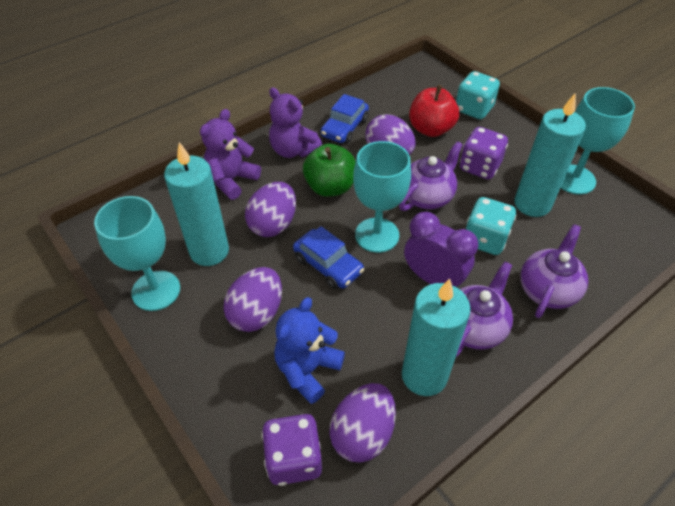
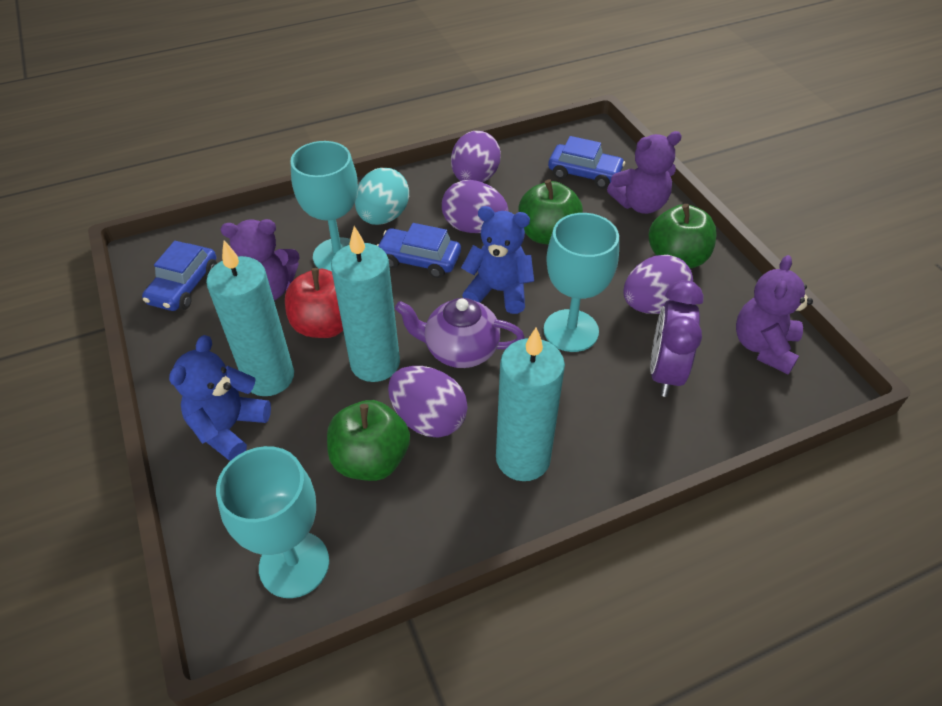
blue car: [293,226,364,289] [321,94,369,144] = 2 -> [142,241,217,311] [376,223,461,278] [548,136,625,189] = 3
blue teddy bear: [274,297,345,404] = 1 -> [169,335,271,461] [461,206,534,314] = 2
green apple: [303,144,356,197] = 1 -> [327,400,410,481] [518,179,583,245] [648,204,717,269] = 3
purple dice: [262,414,322,486] [460,127,508,179] = 2 -> none = 0
purple teapot: [399,141,463,211] [456,261,513,357] [520,224,588,318] = 3 -> [395,298,525,368] = 1
purple teddy bear: [200,109,261,200] [269,87,322,158] = 2 -> [221,219,300,301] [607,131,682,214] [736,255,813,375] = 3
turquoise dice: [456,71,500,119] [466,197,516,255] = 2 -> none = 0
turquoise egg: none = 0 -> [355,168,409,225] = 1

